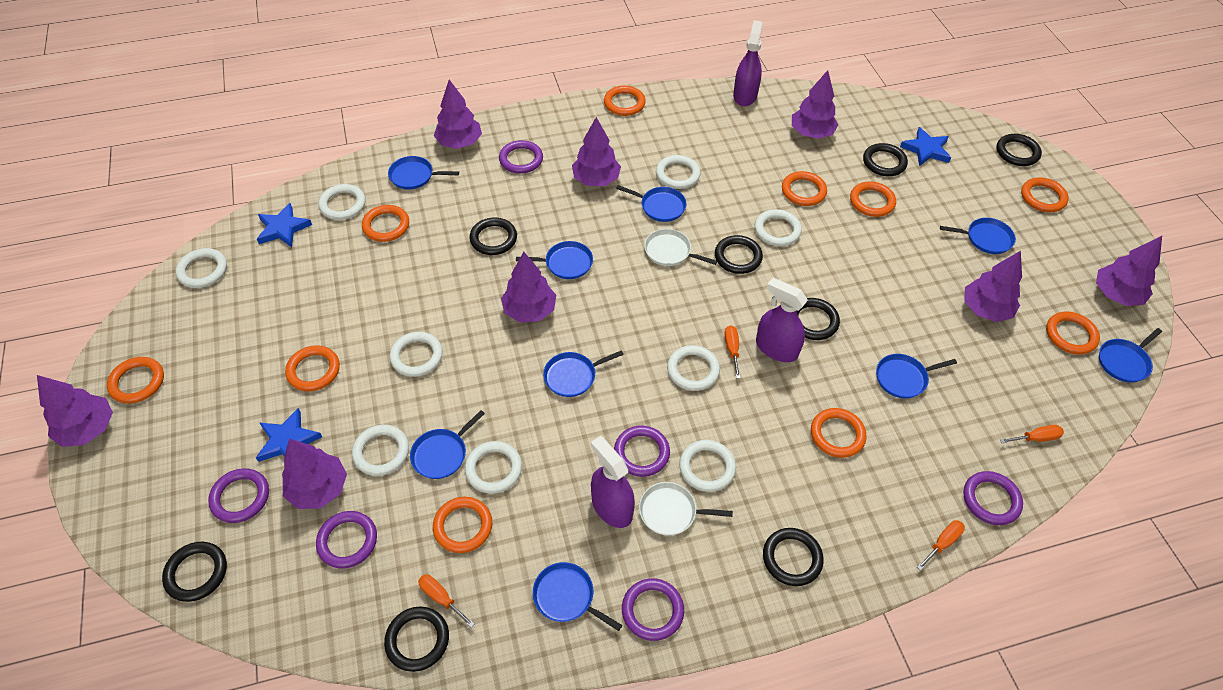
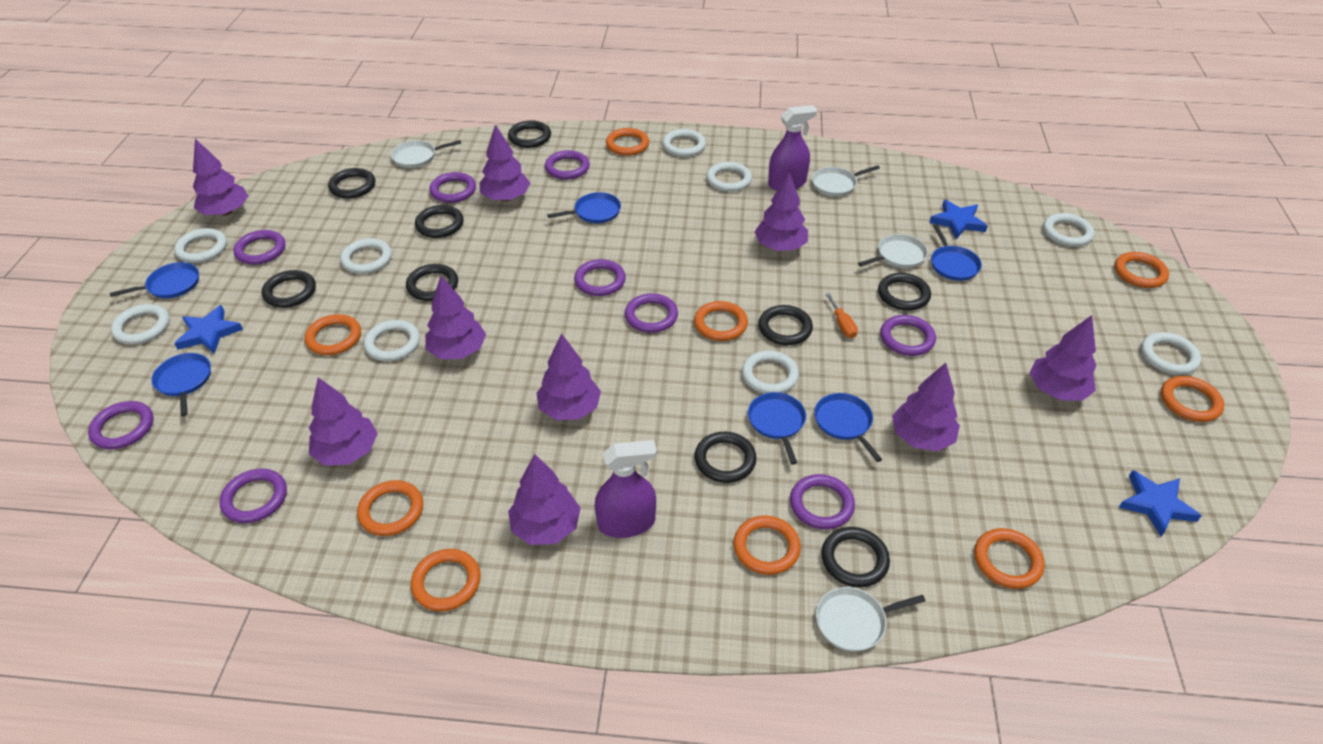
black ring: [162,542,227,602] [384,607,449,672] [469,217,517,255] [715,235,763,274] [763,528,824,586] [797,298,840,340] [863,143,908,176] [997,134,1042,166] = 8 -> [262,270,316,308] [328,168,375,199] [406,264,458,301] [415,205,464,238] [508,120,551,148] [694,432,757,483] [758,305,813,345] [821,527,890,587] [878,273,931,311] = 9
blue pan: [388,156,459,190] [410,410,485,479] [516,241,593,279] [533,562,622,631] [543,350,624,397] [616,185,687,222] [876,354,957,398] [940,218,1016,254] [1099,328,1162,383] = 9 -> [110,262,199,299] [151,353,211,416] [547,192,621,223] [748,392,806,464] [814,393,882,462] [931,224,982,281] = 6
orange ring: [107,357,164,404] [285,345,340,391] [362,205,409,242] [433,497,492,553] [604,85,646,116] [782,171,827,206] [811,408,866,458] [850,182,896,217] [1021,177,1069,212] [1046,311,1100,355] = 10 -> [305,314,361,355] [357,480,423,536] [411,549,481,611] [606,128,649,156] [694,301,748,341] [733,516,801,575] [974,528,1045,589] [1115,252,1169,288] [1161,376,1224,422] = 9
orange screwdriver: [418,574,474,628] [725,325,741,379] [917,520,965,571] [1000,425,1064,443] = 4 -> [826,293,858,338] = 1
purple ring: [208,468,269,523] [316,511,377,569] [499,140,543,174] [614,426,670,477] [622,578,684,641] [963,471,1023,525] = 6 -> [88,401,154,450] [219,469,287,523] [233,230,285,265] [429,172,476,203] [545,150,590,180] [574,259,626,296] [625,293,678,333] [790,474,855,529] [880,315,936,356] = 9
purple spray bottle: [591,436,635,528] [733,20,763,106] [756,278,808,362] = 3 -> [595,440,657,538] [768,105,817,190] = 2
purple tree: [37,375,113,447] [282,439,347,509] [434,80,482,149] [501,252,556,323] [572,117,621,186] [792,70,838,139] [964,251,1022,322] [1096,236,1162,306] = 8 -> [193,139,248,216] [309,377,378,466] [425,276,486,359] [480,125,530,201] [508,454,581,545] [536,334,601,420] [755,173,808,251] [892,363,960,451] [1030,315,1097,401] = 9
white pan: [639,482,733,535] [644,229,717,266] = 2 -> [391,140,461,168] [812,165,880,196] [816,587,926,652] [858,234,928,268] = 4

